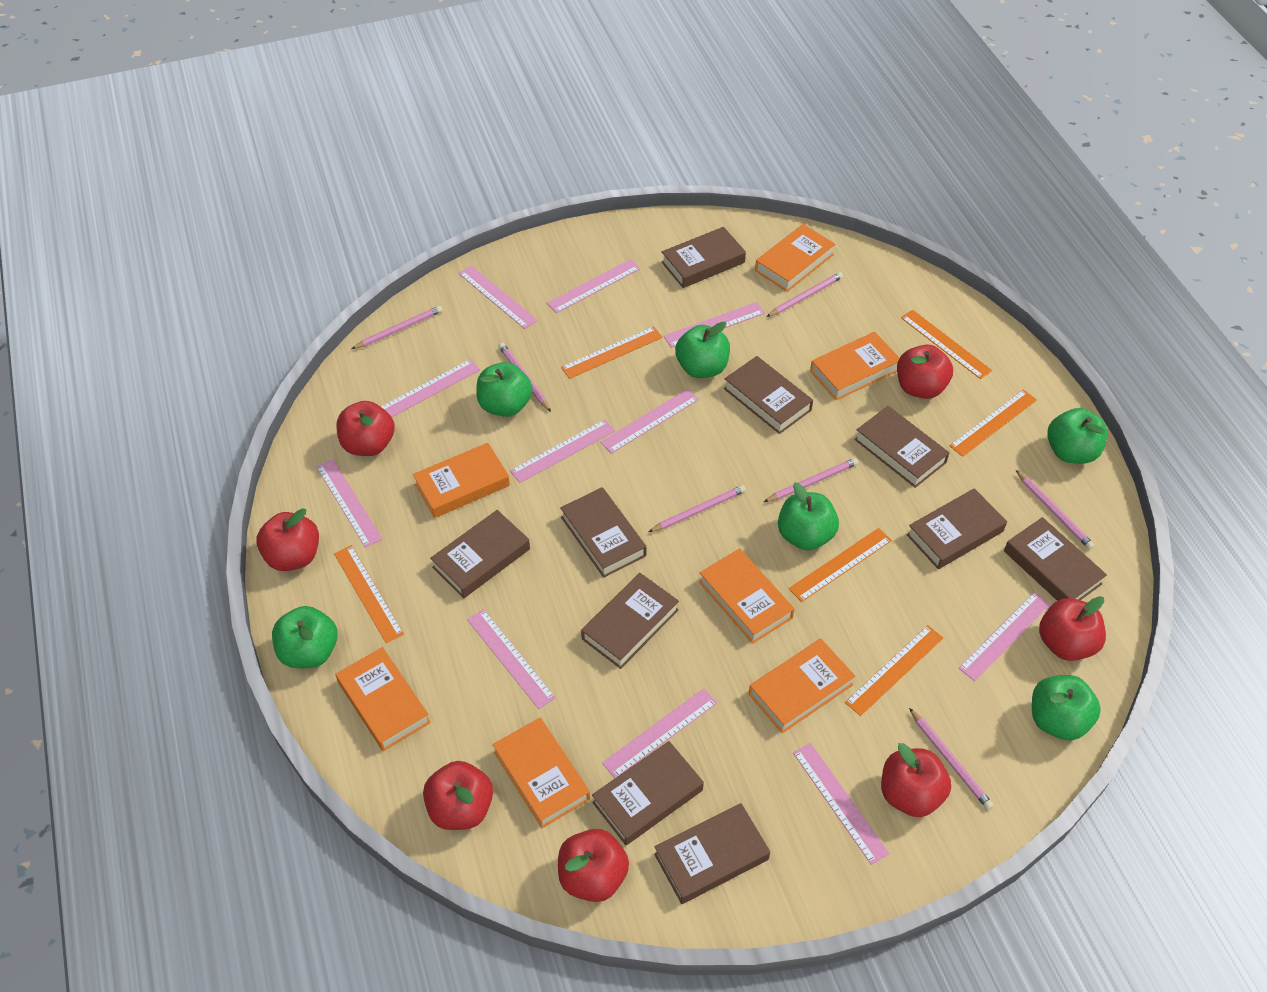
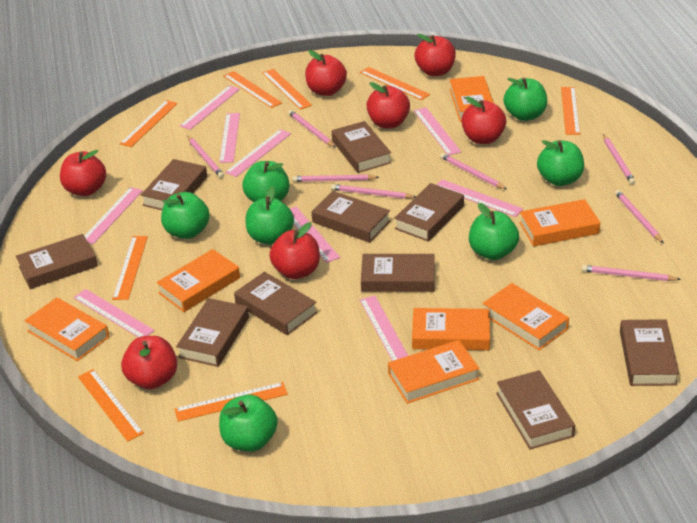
green apple: [272,606,338,668] [476,362,532,417] [675,322,730,378] [778,482,839,550] [1032,675,1101,741] [1047,408,1108,464] = 6 -> [161,192,210,239] [219,394,278,452] [242,161,290,202] [246,186,294,245] [469,203,519,260] [503,78,547,121] [537,140,584,186] = 7
orange ruler: [334,545,404,643] [561,326,663,379] [789,528,892,602] [845,625,943,716] [901,310,992,379] [949,390,1037,457] = 6 -> [78,369,144,442] [112,236,148,300] [120,100,178,147] [175,382,288,422] [223,71,282,108] [262,69,312,110] [360,67,430,100] [561,87,580,135] = 8
pink pencil: [351,306,443,349] [499,343,551,412] [648,485,746,532] [764,458,858,502] [766,272,843,317] [909,708,993,810] [1016,470,1094,550] = 7 -> [187,136,224,178] [288,110,336,148] [292,175,379,182] [331,184,416,199] [440,153,507,189] [582,265,681,281] [603,134,635,184] [615,190,664,244] = 8
pink ruler: [316,459,383,548] [381,359,480,417] [459,265,538,329] [467,609,556,709] [510,419,615,483] [547,259,640,313] [600,389,699,454] [602,688,717,778] [663,302,765,348] [793,743,890,865] [958,592,1050,681] = 11 -> [73,289,155,338] [85,187,143,244] [180,85,240,130] [219,113,240,163] [225,129,291,177] [290,207,340,263] [360,296,408,361] [414,107,461,156] [437,179,523,217] = 9

